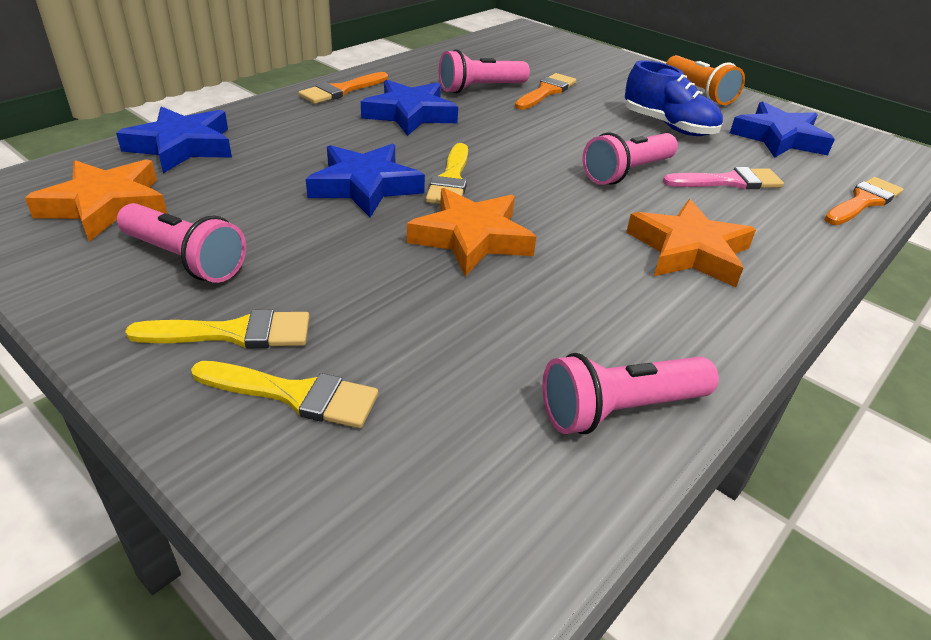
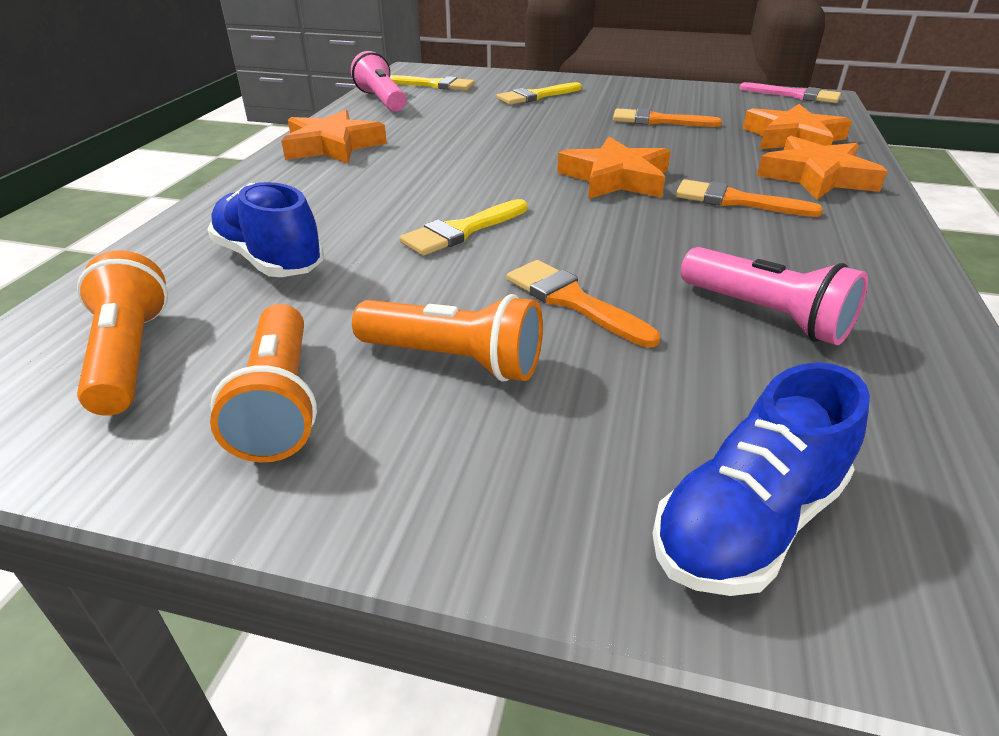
blue shoe: [625,61,723,136] = 1 -> [207,182,324,277] [652,362,870,596] = 2
blue star: [116,106,232,173] [306,144,425,217] [361,80,458,136] [730,101,835,158] = 4 -> none = 0
orange flashlight: [666,55,745,105] = 1 -> [77,250,168,416] [210,304,317,463] [352,294,543,382] = 3
orange star: [25,159,167,242] [407,188,536,276] [626,199,756,287] = 3 -> [281,110,387,164] [557,137,671,199] [743,104,852,149] [757,136,887,199] = 4
pink flashlight: [117,203,246,283] [439,49,530,93] [542,353,719,434] [582,133,678,185] = 4 -> [351,51,406,112] [681,247,868,345] = 2

